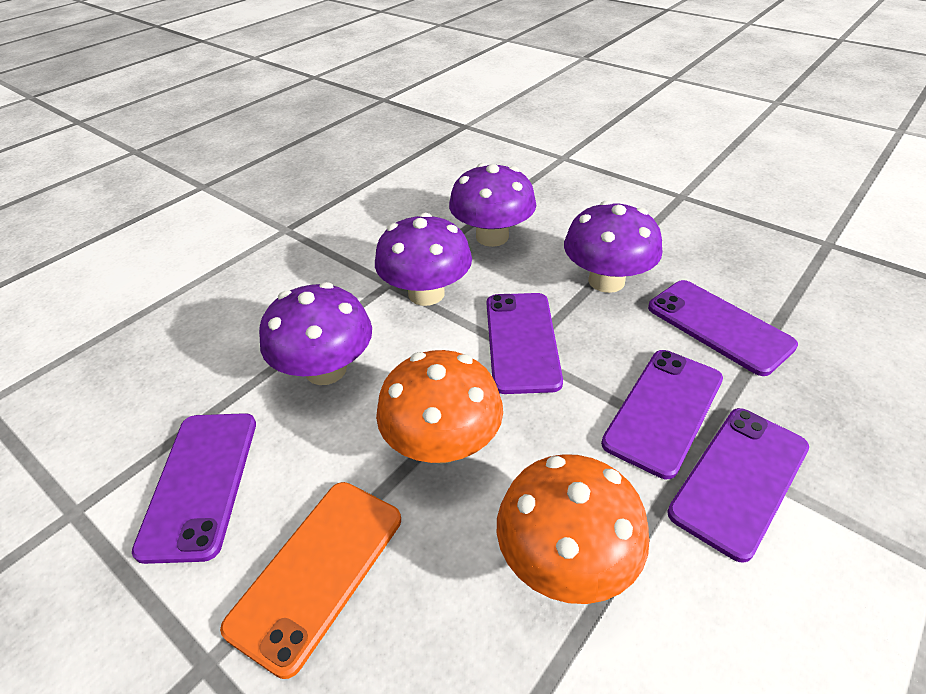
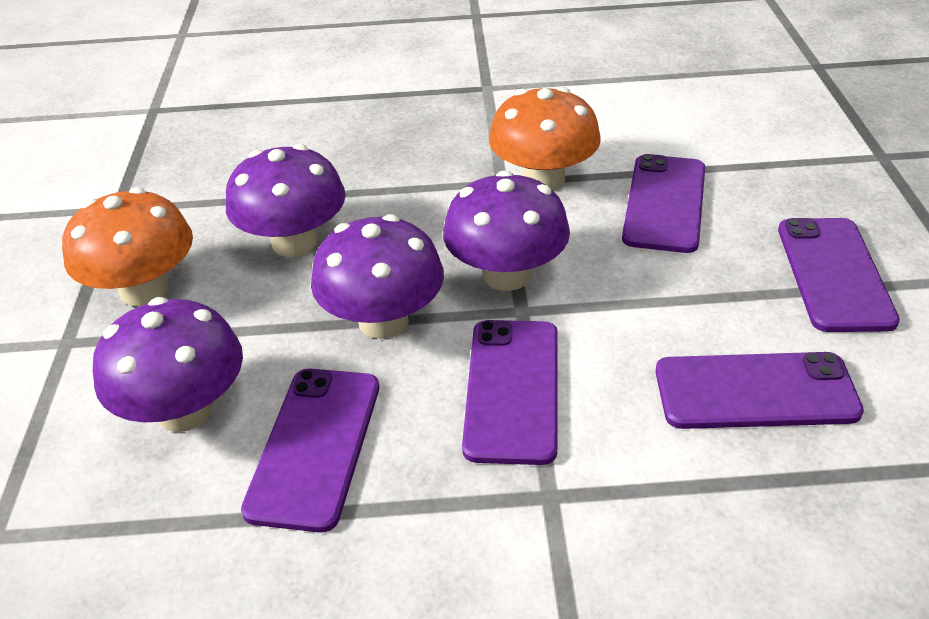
orange phone: [220,482,401,679] = 1 -> none = 0

